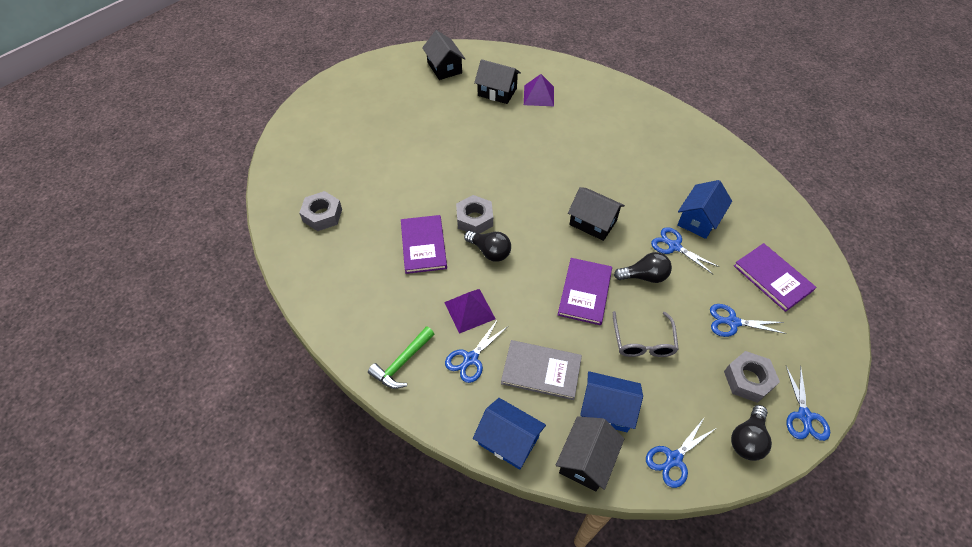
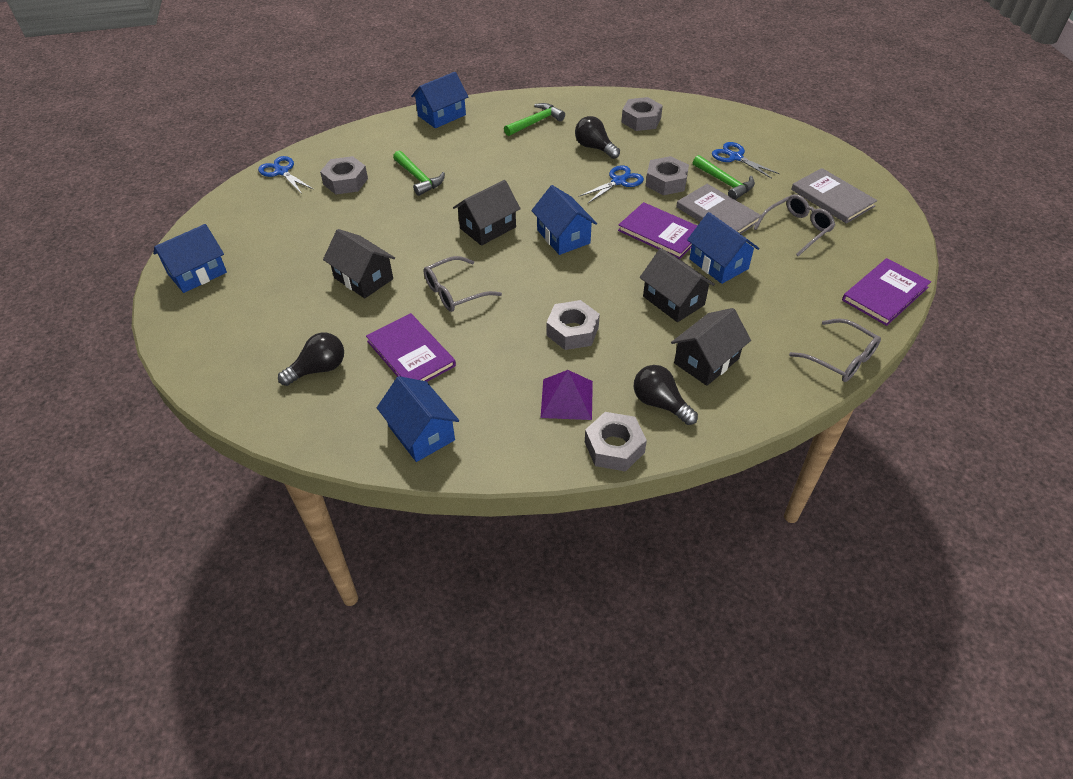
blue house: [473,398,546,470] [580,371,643,432] [677,180,732,239] = 3 -> [153,224,227,293] [377,376,459,462] [411,72,469,128] [531,185,597,255] [687,212,759,284] = 5
blue scissors: [445,319,508,383] [646,418,715,488] [651,227,719,274] [710,304,787,337] [786,365,830,441] = 5 -> [258,156,313,194] [578,165,644,204] [712,142,780,179] = 3
green hammer: [368,326,434,389] = 1 -> [393,151,445,196] [504,103,565,136] [693,155,755,200] = 3
grey book: [501,340,582,400] = 1 -> [676,184,761,234] [791,168,877,224] = 2
grey glasses: [613,311,679,357] = 1 -> [423,256,502,312] [753,194,835,256] [789,318,881,382] = 3
grey nut: [299,191,342,231] [456,195,493,234] [724,351,780,403] = 3 -> [320,156,368,194] [546,300,600,350] [585,412,647,472] [621,97,663,131] [646,156,689,195] = 5
purple pyramid: [444,289,496,334] [524,74,554,106] = 2 -> [541,370,593,420] = 1

